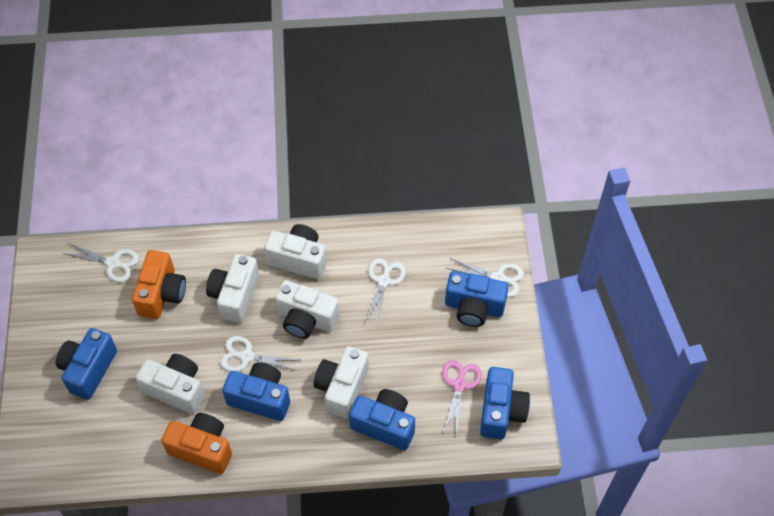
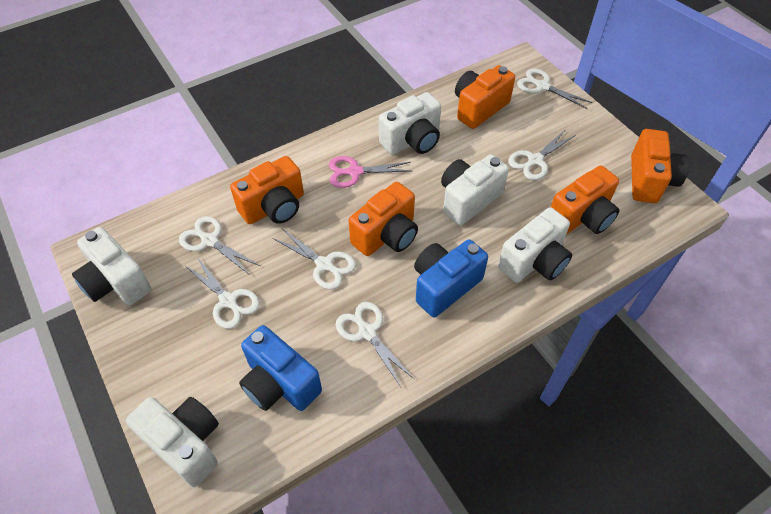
blue camera: [56,328,117,400] [222,362,290,421] [349,389,415,450] [445,271,509,327] [480,367,530,439] = 5 -> [239,325,322,411] [414,239,488,317] = 2
orange camera: [132,250,186,319] [161,413,232,474] = 2 -> [230,156,304,224] [349,182,418,256] [455,65,515,129] [551,165,619,234] [631,129,689,203] = 5
white scissors: [63,243,139,282] [220,336,300,371] [364,258,406,327] [446,258,524,297] = 4 -> [179,216,260,275] [186,257,260,329] [272,229,356,290] [336,302,414,387] [508,129,576,180] [517,68,593,109] = 6

